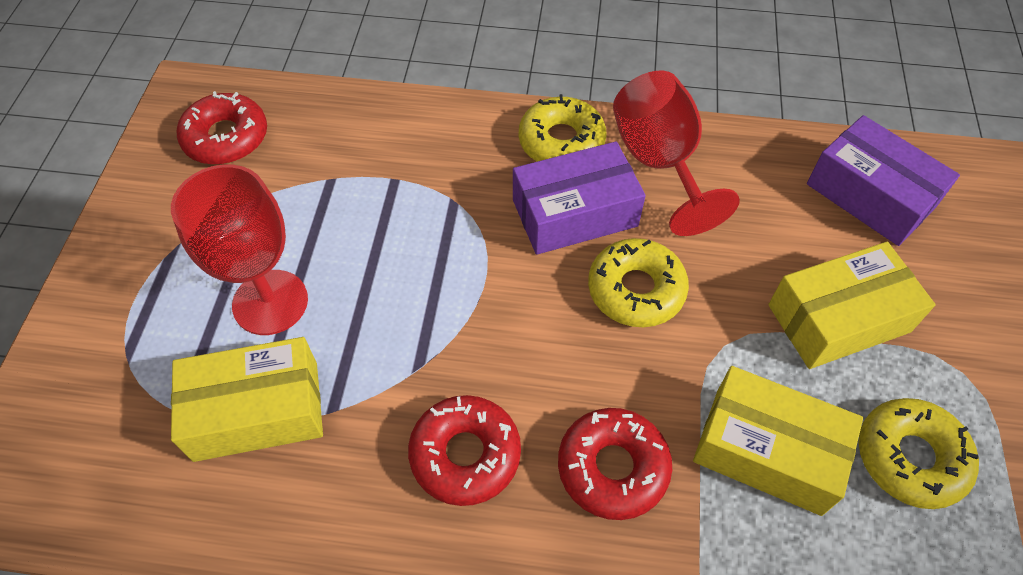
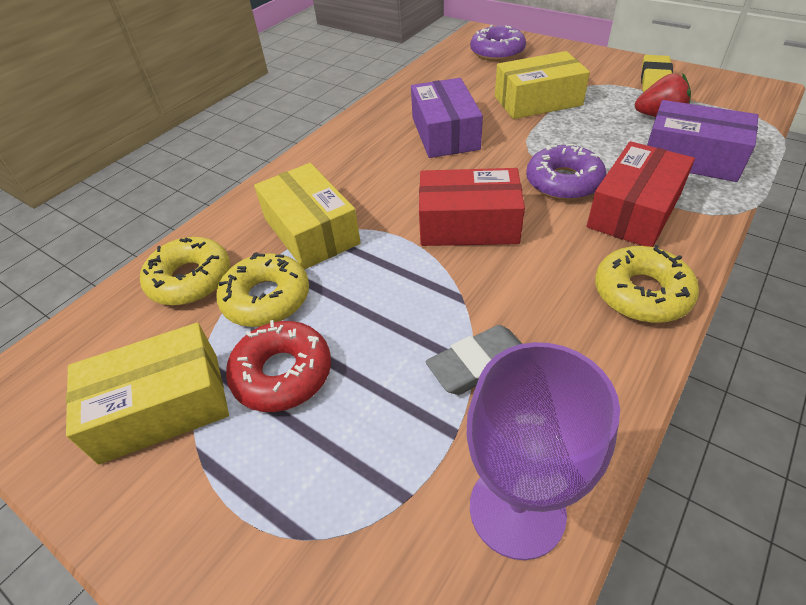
grey eraser: none = 0 -> [426,325,522,395] = 1
purple donut: none = 0 -> [470,25,526,61] [526,144,606,200] = 2
purple goblet: none = 0 -> [467,342,620,560] = 1
red box: none = 0 -> [419,168,525,246] [587,141,695,247] = 2
red donut: [177,91,267,165] [408,395,521,506] [558,408,672,520] = 3 -> [226,320,331,412] = 1
red goblet: [171,164,308,335] [613,70,740,236] = 2 -> none = 0
red strawberry: none = 0 -> [635,74,691,117] = 1
yellow eraser: none = 0 -> [641,55,673,92] = 1

